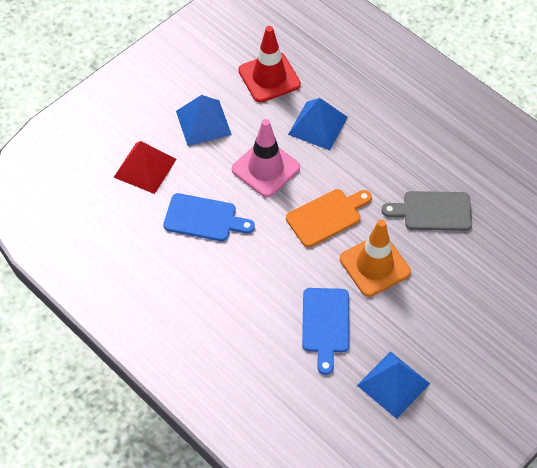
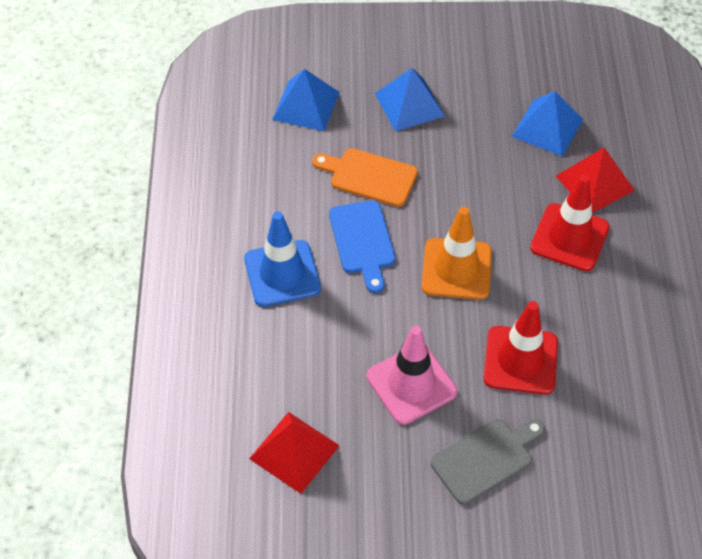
blue cutting board: [163,193,255,241] [302,288,349,375] = 2 -> [329,200,396,293] = 1
blue traffic cone: none = 0 -> [244,211,321,307] = 1
red pyramid: [114,141,176,194] = 1 -> [249,412,340,494] [556,147,635,213] = 2
red traffic cone: [238,26,301,103] = 1 -> [484,301,558,395] [530,174,609,271] = 2

